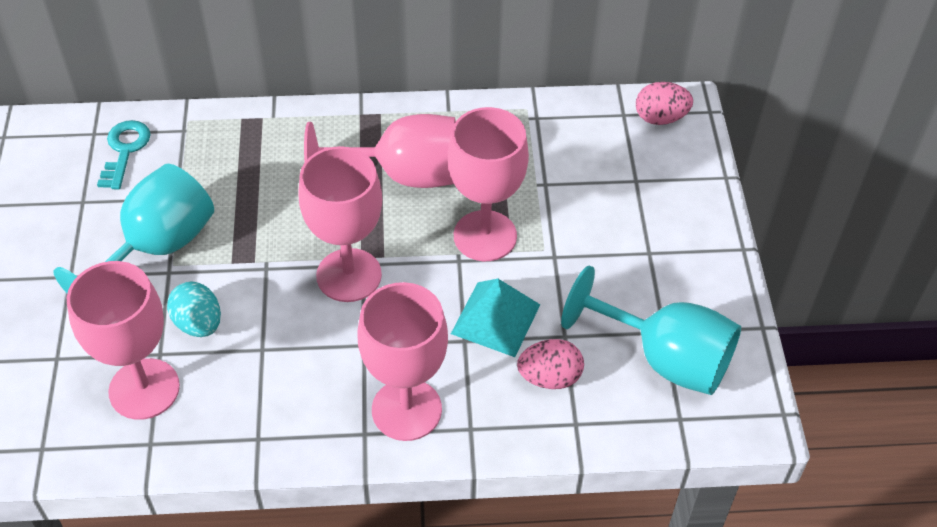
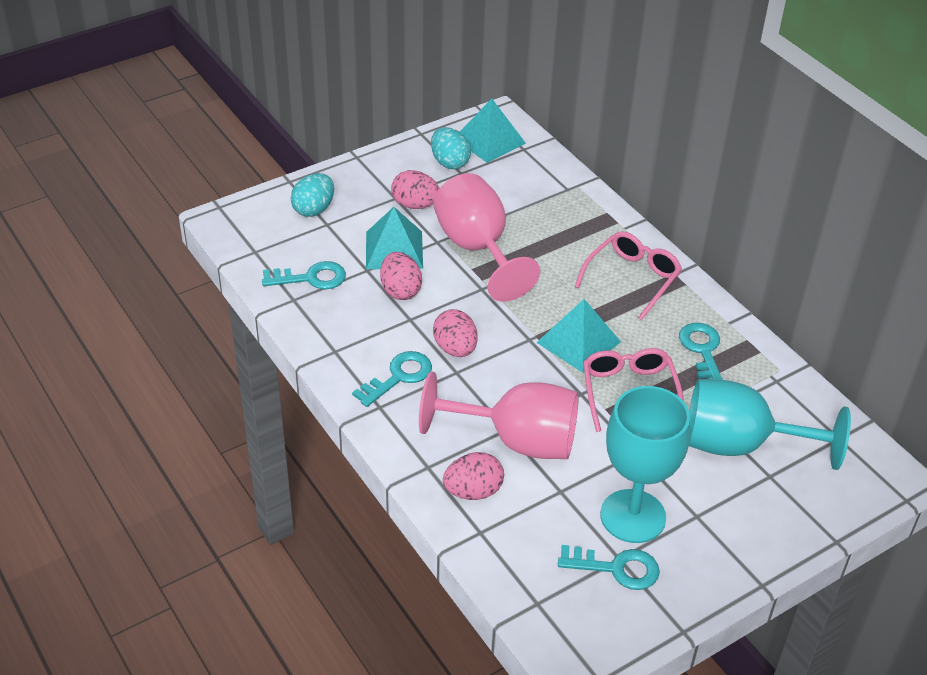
pink egg: [517,339,584,389] [636,82,693,125] = 2 -> [380,252,422,300] [391,170,439,209] [433,309,478,357] [443,452,504,500] = 4
pink glasses: none = 0 -> [575,232,682,320] [583,348,684,432] = 2
pink goblet: [67,261,180,420] [298,146,382,302] [304,114,456,188] [357,282,448,441] [448,107,529,261] = 5 -> [419,371,579,459] [433,173,540,302] = 2
turquoise egg: [167,281,221,337] = 1 -> [290,173,334,217] [431,127,471,169] = 2
turquoise key: [97,120,151,189] = 1 -> [262,261,346,289] [352,351,432,407] [558,545,660,590] [679,323,723,380] = 4
turquoise pyramid: [451,279,540,357] = 1 -> [366,207,423,269] [460,99,526,163] [536,299,621,373] = 3

